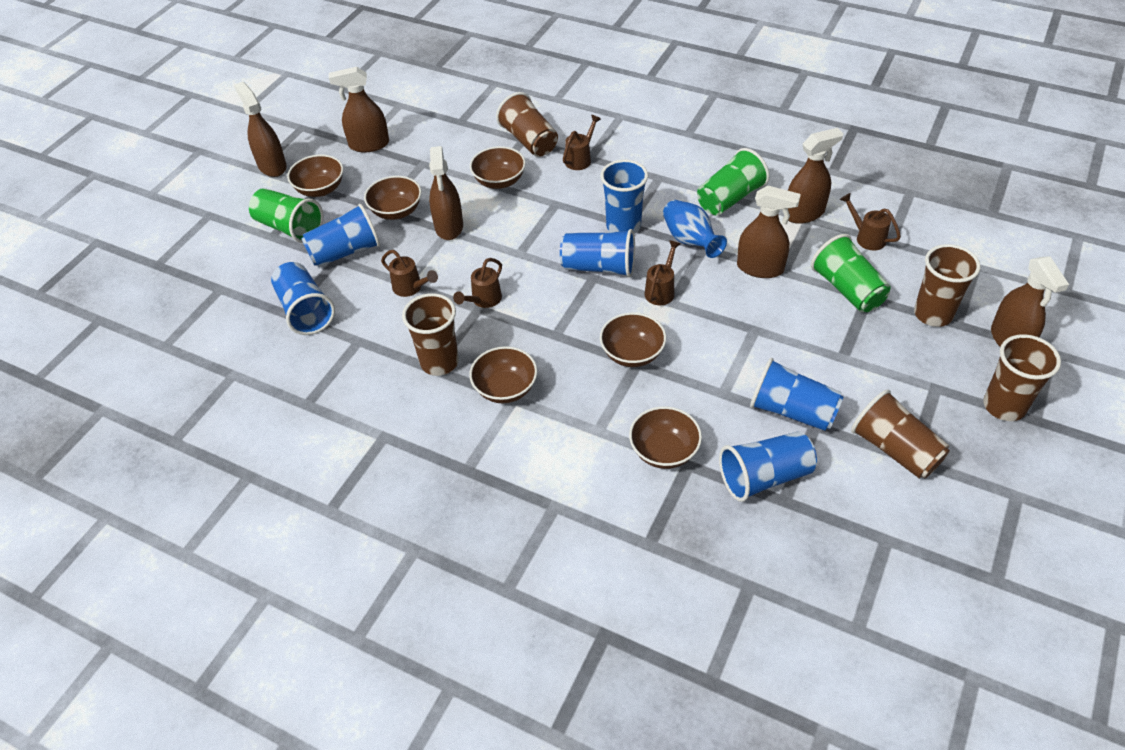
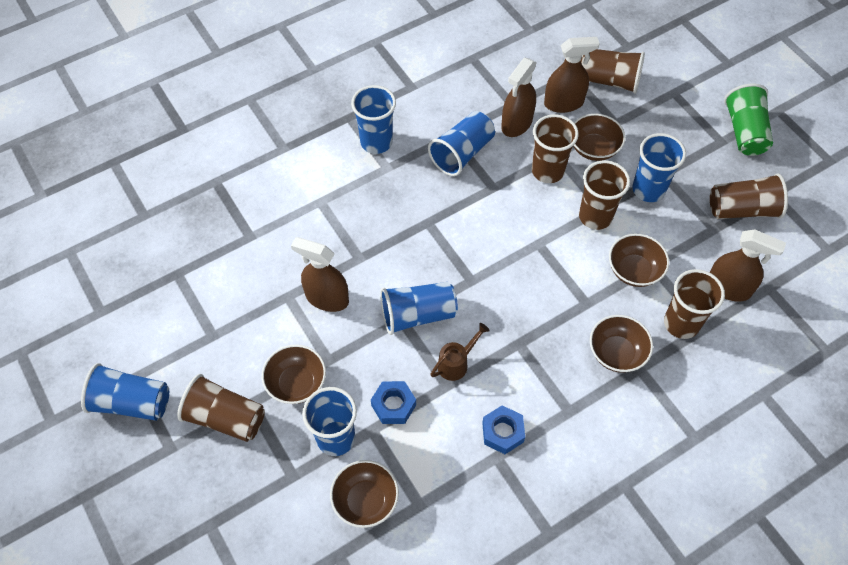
blue nut: none = 0 -> [371,381,416,424] [482,405,525,454] = 2
blue vase: [663,200,727,258] = 1 -> none = 0
brown bowl: [287,155,343,197] [364,176,421,220] [469,346,537,403] [470,146,526,189] [600,313,666,367] [629,406,702,469] = 6 -> [262,345,326,404] [330,460,399,528] [573,114,625,161] [590,315,653,373] [609,234,669,287] = 5
brown cup: [402,293,459,376] [496,92,558,157] [851,390,950,479] [914,244,981,327] [983,334,1061,421] = 5 -> [177,374,265,442] [532,114,579,183] [579,160,630,230] [581,49,645,94] [664,269,725,339] [710,173,788,219] = 6
brown spray bottle: [234,82,287,177] [329,67,389,152] [429,146,463,240] [737,185,801,278] [788,128,843,224] [991,256,1069,347] = 6 -> [291,237,349,312] [501,58,537,137] [544,37,600,113] [710,229,786,301] = 4
brown watering can: [381,250,438,297] [453,258,502,308] [563,115,601,170] [645,240,681,305] [840,193,901,250] = 5 -> [430,323,490,381] = 1
green cup: [249,188,323,243] [697,148,770,216] [811,234,891,312] = 3 -> [724,84,773,156] = 1

